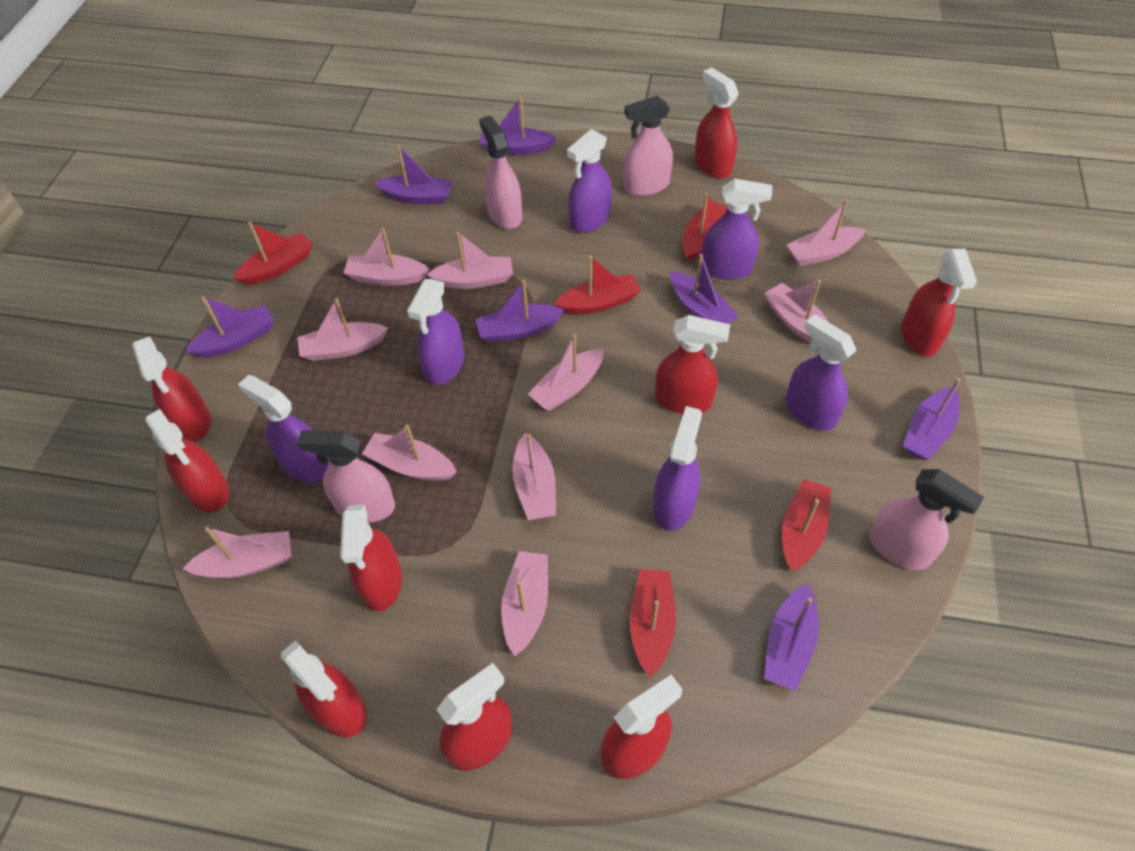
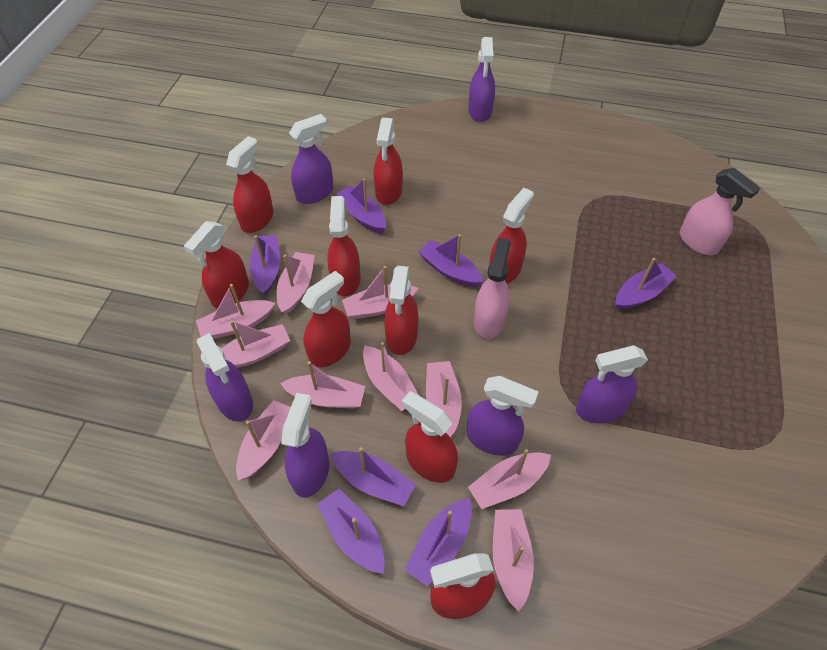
pink spray bottle: [297,430,395,523] [479,116,522,229] [623,96,673,196] [869,469,984,570] = 4 -> [474,237,511,339] [679,168,760,255] = 2
red boat: [233,221,313,285] [554,256,641,314] [630,569,676,677] [683,193,727,262] [782,479,831,571] = 5 -> none = 0

